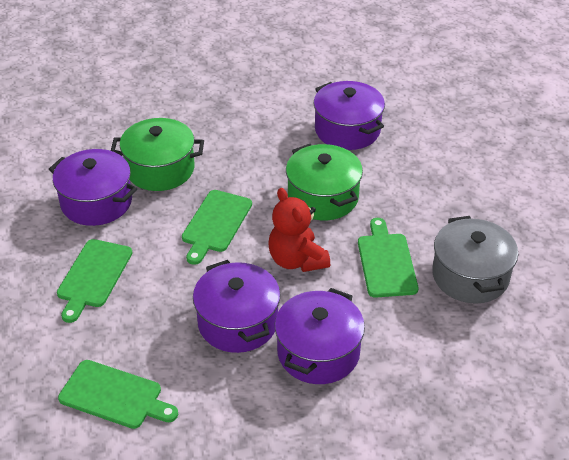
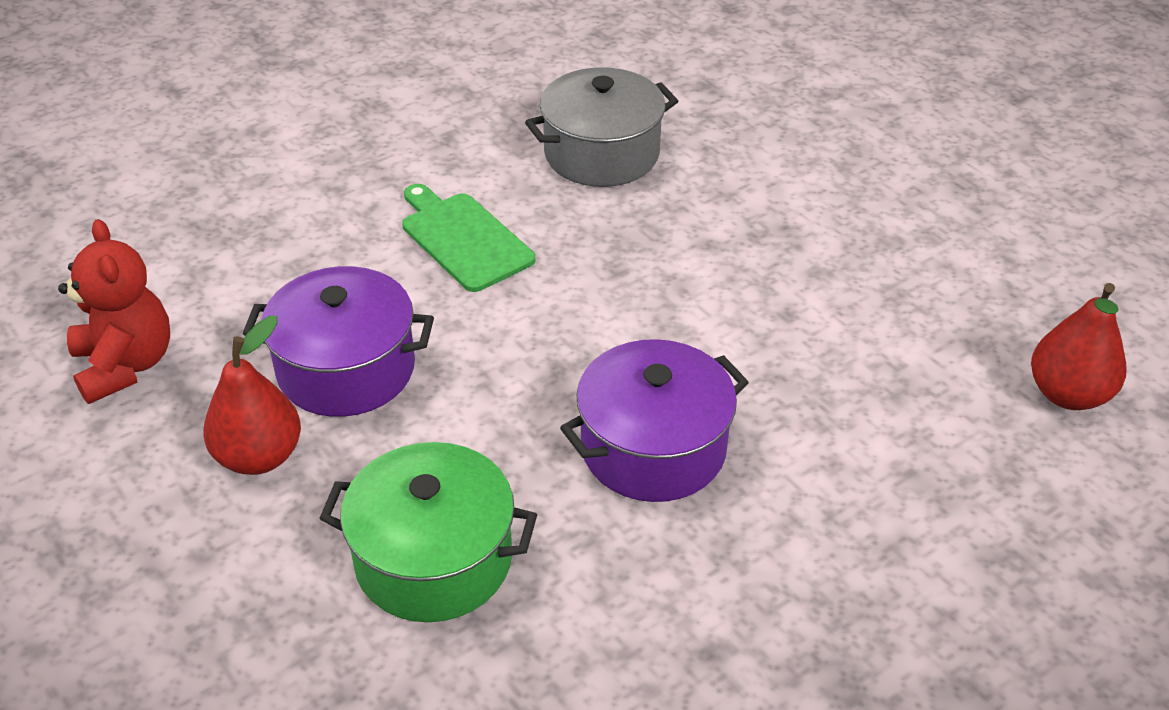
green cutting board: [57,239,132,323] [58,360,178,429] [182,190,252,265] [358,218,418,298] = 4 -> [402,184,535,292] = 1
green pot: [111,118,204,191] [286,144,363,220] = 2 -> [319,442,537,622] = 1
purple pot: [49,149,137,226] [193,260,281,353] [275,288,365,384] [314,81,385,150] = 4 -> [243,266,434,417] [560,339,749,502] = 2
red pear: none = 0 -> [203,316,301,475] [1031,283,1127,410] = 2

